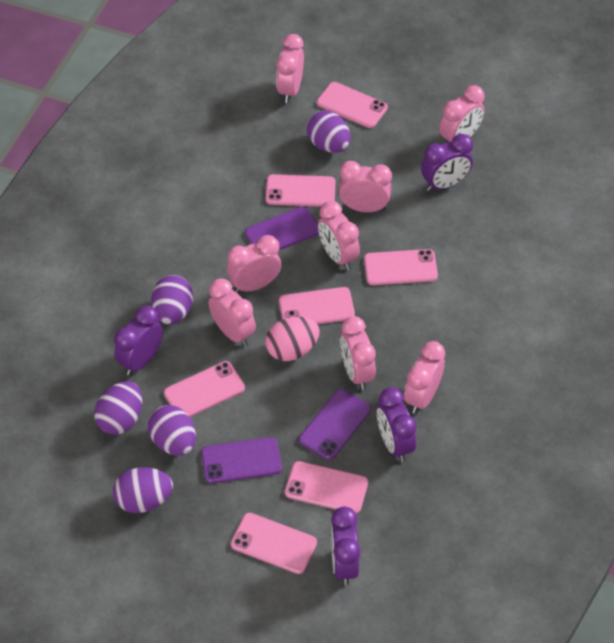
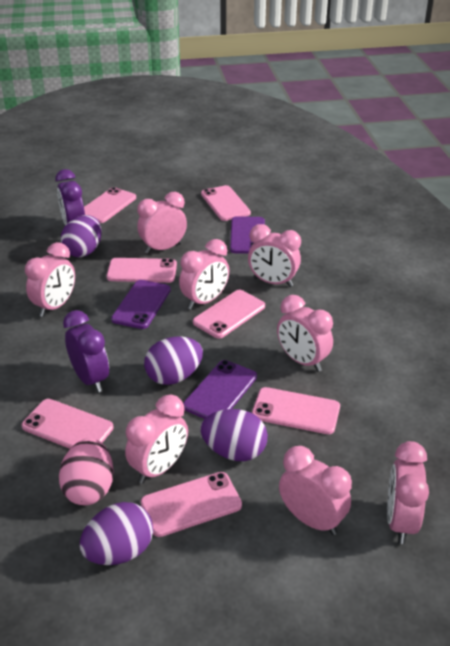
purple clock: [114,306,163,376] [331,506,360,585] [377,387,417,462] [421,134,473,191] = 4 -> [55,169,85,225] [63,310,109,393] = 2
purple egg: [94,381,142,435] [113,467,173,513] [148,405,196,456] [151,275,193,325] [306,110,351,153] = 5 -> [61,215,102,257] [80,502,153,565] [144,336,203,385] [200,409,268,461] = 4

